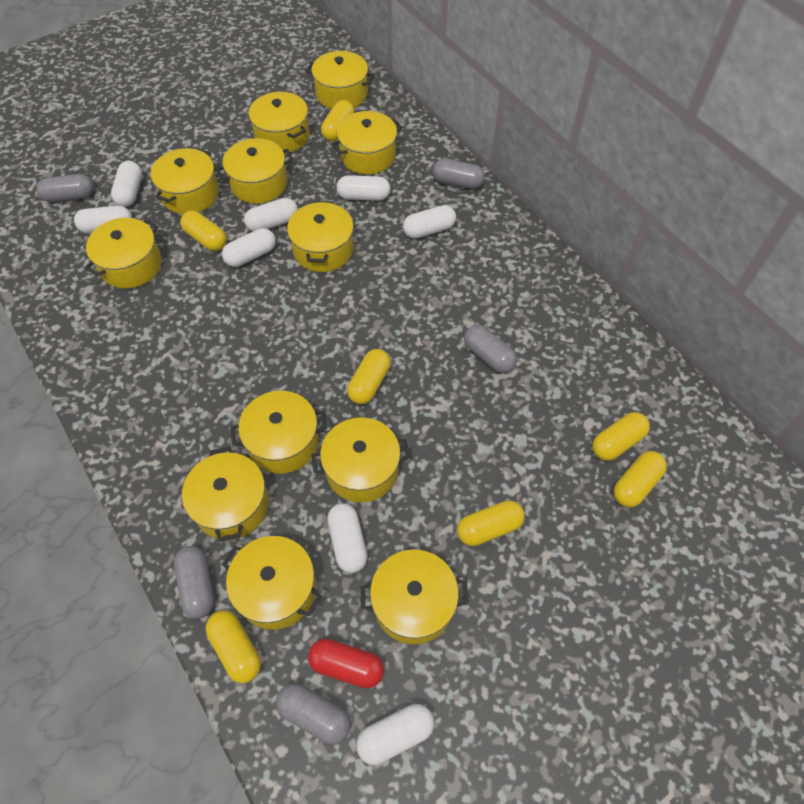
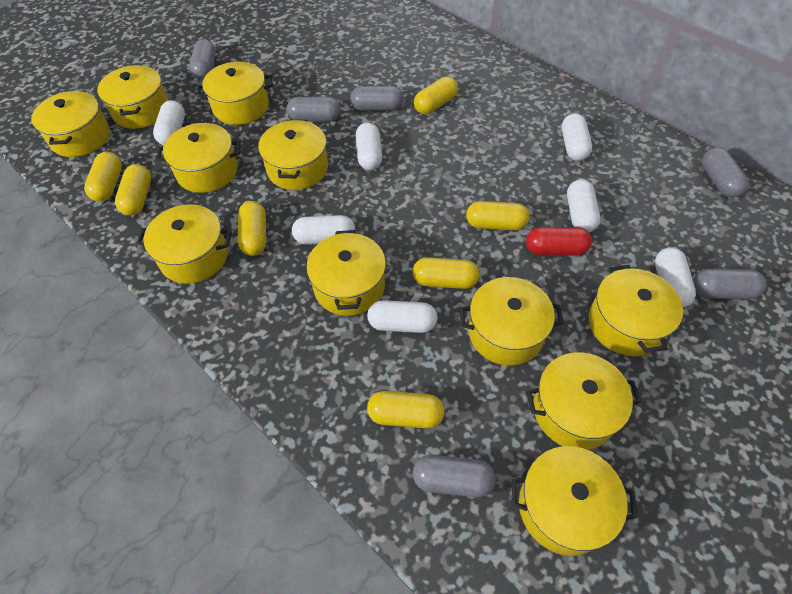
grey capsule: [36,174,94,202] [174,546,215,619] [276,683,351,744] [432,159,485,189] [464,325,517,373] = 5 -> [190,39,216,80] [287,97,341,121] [350,86,403,111] [413,455,496,497] [693,269,766,299] [702,147,749,198] = 6
white capsule: [74,206,132,234] [111,161,142,207] [222,228,276,267] [244,198,298,232] [327,503,368,573] [337,175,390,201] [356,704,434,765] [403,205,456,239] = 8 -> [153,100,185,145] [292,215,355,244] [356,122,382,170] [367,300,438,333] [562,113,592,161] [567,179,600,232] [655,247,696,308] = 7
yellow pot: [85,218,162,289] [151,148,219,214] [182,447,269,542] [216,138,293,204] [222,536,322,630] [230,391,327,474] [249,92,309,154] [287,201,354,272] [306,51,375,109] [311,417,410,502] [331,111,402,174] [360,549,469,644] = 12 -> [31,91,110,157] [97,65,169,129] [137,204,232,284] [156,123,241,193] [197,62,273,125] [258,120,328,190] [306,230,386,316] [460,277,564,366] [512,446,637,556] [526,352,641,450] [589,265,683,356] = 11

